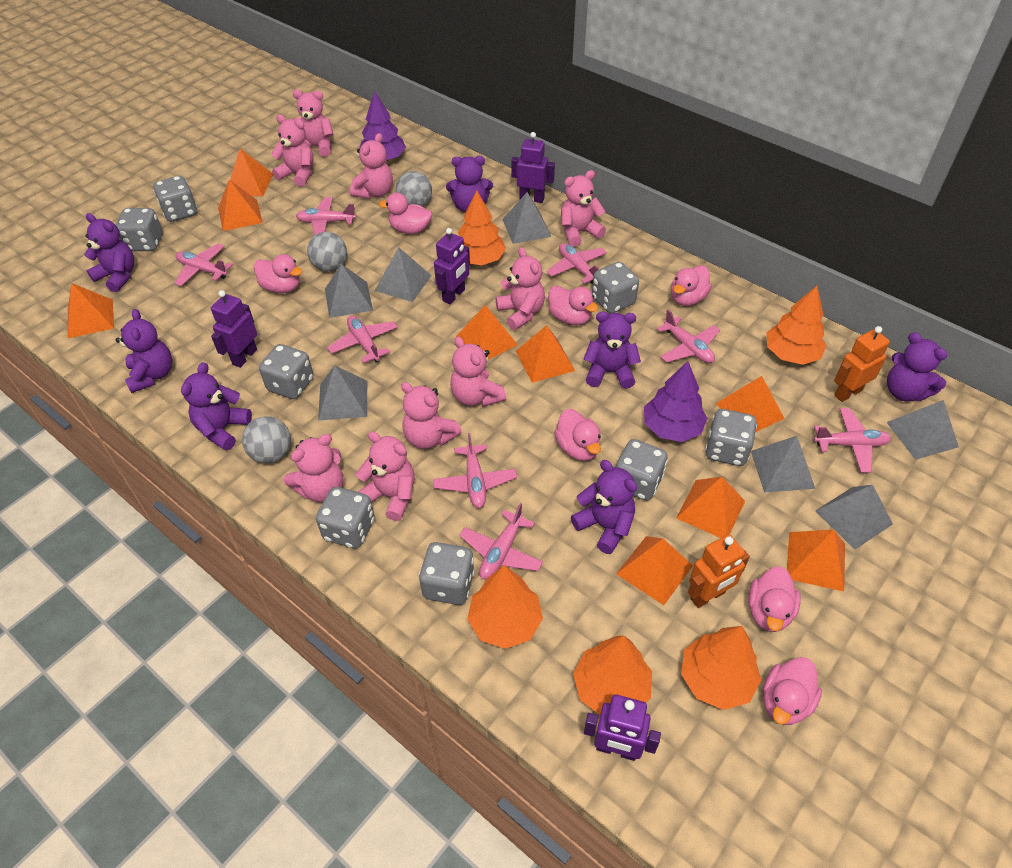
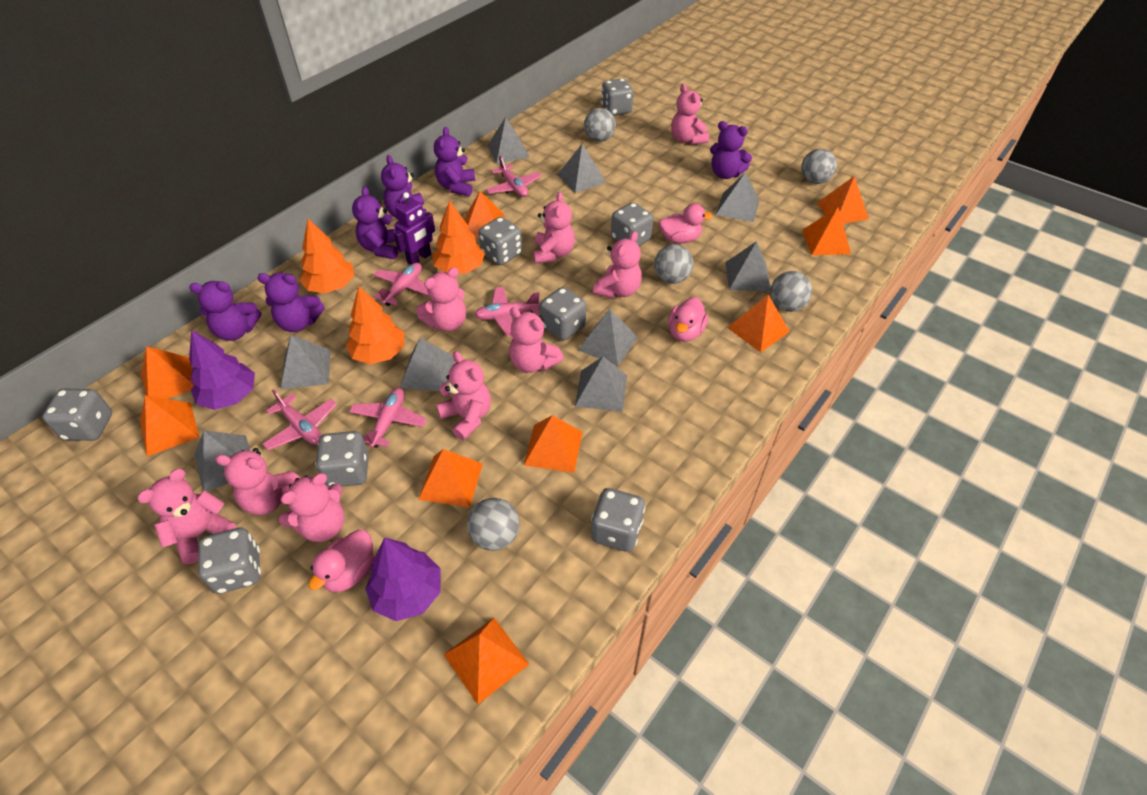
grey ball: [242,416,291,463] [307,232,347,271] [396,171,432,207] = 3 -> [467,498,520,551] [584,108,616,142] [654,244,693,284] [770,271,812,312] [801,149,837,184] = 5
grey pyramid: [318,365,367,421] [325,264,373,318] [375,247,432,302] [502,192,552,244] [751,436,815,492] [815,485,893,549] [886,400,959,460] = 7 -> [194,431,250,492] [280,335,331,390] [400,338,455,391] [487,117,530,164] [557,144,606,193] [575,357,627,412] [578,309,638,366] [716,172,760,222] [725,241,771,291] = 9
orange robot: [688,534,750,608] [834,326,890,402] = 2 -> none = 0
orange tree: [458,190,506,265] [467,565,543,649] [573,635,652,715] [681,626,761,710] [766,286,826,365] = 5 -> [299,219,355,293] [346,287,404,364] [433,200,485,274] = 3
pink duck: [254,254,302,293] [379,193,432,234] [548,285,598,325] [554,409,601,461] [671,265,712,306] [748,566,801,632] [763,657,822,725] = 7 -> [308,530,375,592] [659,203,713,243] [668,297,708,342] = 3
pink plane: [174,244,233,286] [296,197,356,235] [327,316,398,363] [433,433,517,508] [459,503,543,580] [547,243,607,284] [657,310,720,363] [814,408,891,473] = 8 -> [263,389,337,450] [349,388,427,448] [373,263,429,306] [475,287,540,336] [486,155,542,197] = 5
purple robot: [211,290,257,368] [434,228,470,304] [511,132,555,203] [584,694,661,761] = 4 -> [394,192,435,265] = 1
purple teddy bear: [84,213,134,292] [116,309,172,393] [181,362,252,451] [446,156,493,213] [571,460,637,554] [584,312,641,389] [887,332,947,401] = 7 -> [189,281,261,341] [257,272,325,332] [352,186,398,259] [381,155,427,218] [434,127,475,196] [710,121,752,179] = 6

